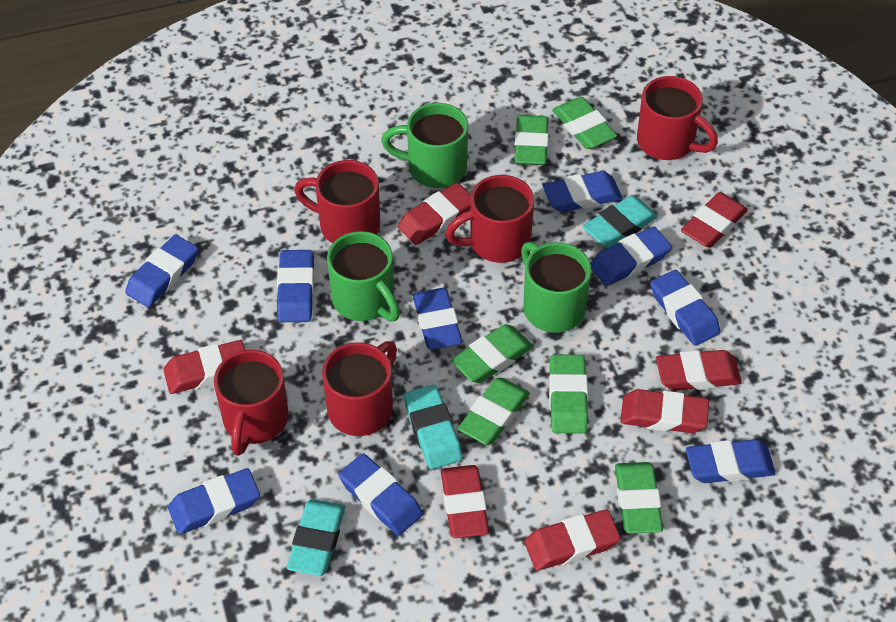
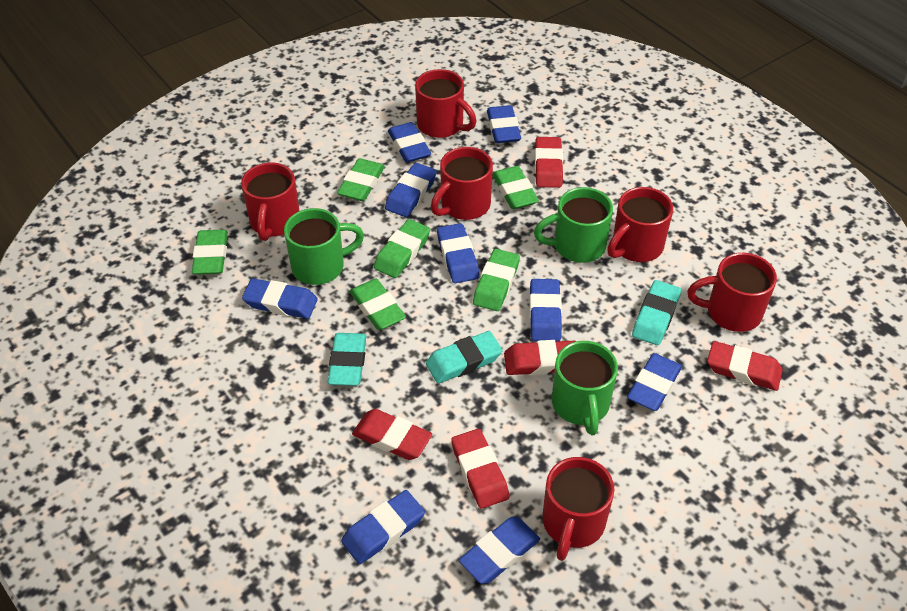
red eraser: [163,340,245,394] [398,183,471,245] [441,465,489,538] [524,509,621,571] [620,389,709,433] [656,350,742,391] [681,192,748,248] = 7 -> [352,409,432,460] [451,429,509,509] [504,340,576,375] [535,137,563,188] [707,341,783,391] = 5
red mug: [214,350,289,456] [294,160,380,243] [322,341,397,436] [445,175,534,263] [637,76,718,160] = 5 -> [241,163,300,241] [415,69,476,138] [431,147,493,220] [542,457,614,561] [607,187,673,262] [687,253,777,332] = 6

